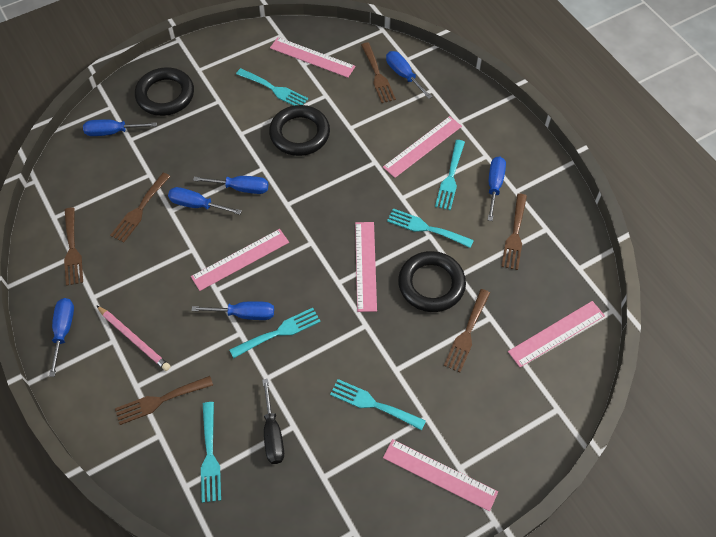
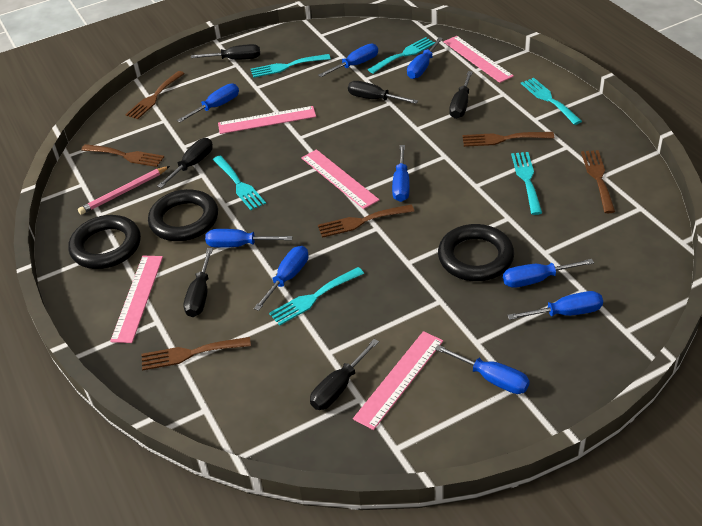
black screwdriver: [262,379,284,464] = 1 -> [157,138,213,188] [184,248,213,317] [191,44,260,60] [310,339,379,410] [348,81,418,104] [449,71,473,119] = 6
blue screwdriver: [49,298,74,377] [83,119,157,136] [168,187,242,215] [191,301,274,320] [193,176,268,194] [386,51,432,99] [488,156,506,221] = 7 -> [177,84,239,122] [205,229,293,248] [254,246,308,311] [318,44,378,77] [392,145,410,202] [407,37,443,79] [435,345,530,394] [503,259,594,288] [507,291,603,320] = 9
pink ruler: [191,229,289,291] [270,37,355,78] [355,222,377,312] [383,116,462,178] [383,439,498,512] [508,301,605,367] = 6 -> [110,256,163,343] [218,106,316,134] [301,149,379,209] [353,331,443,430] [443,36,514,83] = 5

